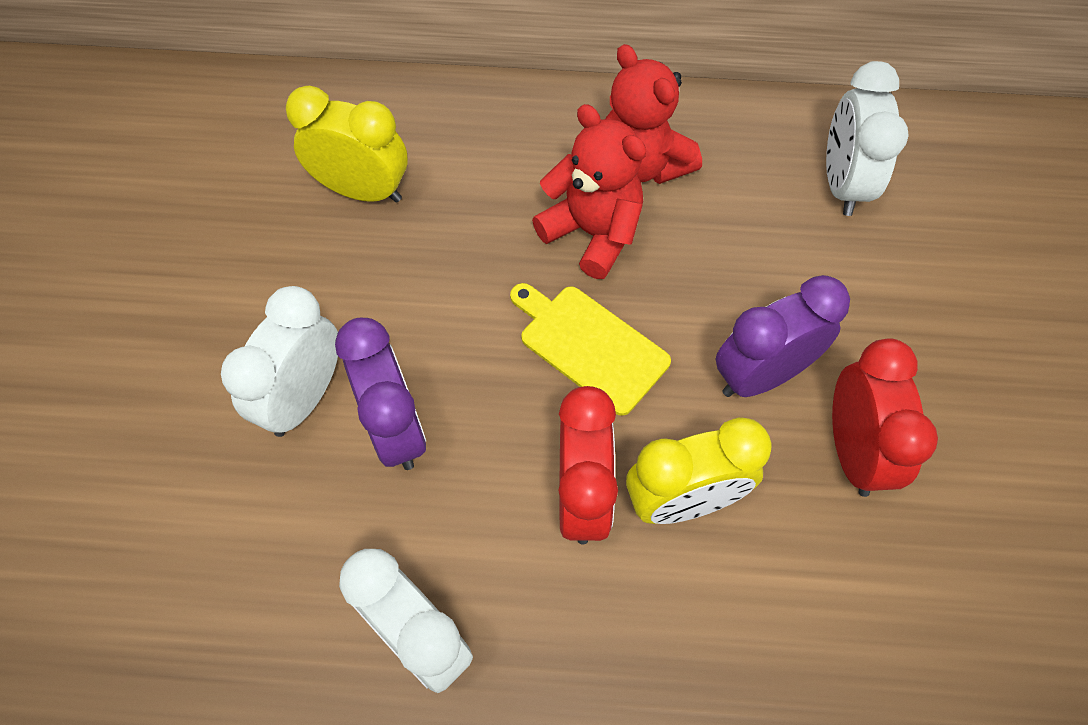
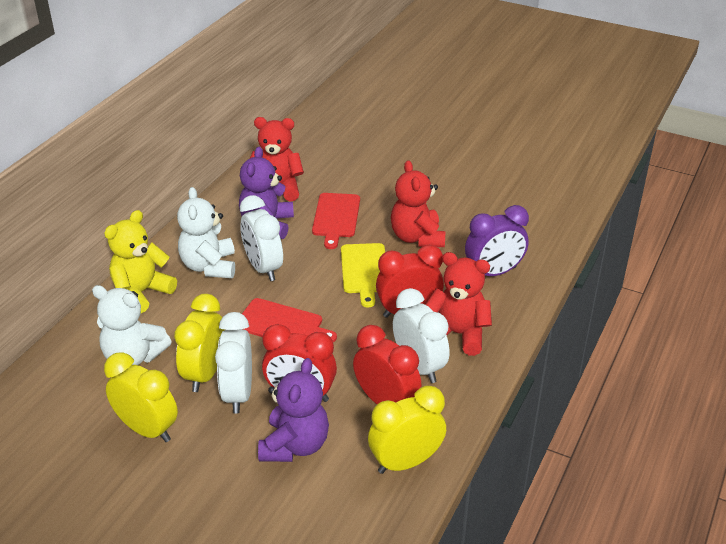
purple clock: [335,318,426,470] [716,275,850,397] = 2 -> [465,205,529,276] = 1
purple teddy bear: none = 0 -> [239,147,294,239] [258,358,329,462] = 2
red clock: [559,386,618,544] [832,338,938,497] = 2 -> [262,324,337,402] [353,325,421,404] [376,245,444,318] = 3
red cutting board: none = 0 -> [242,298,337,342] [312,193,360,249] = 2
red teddy bear: [532,104,646,279] [606,44,702,184] = 2 -> [250,117,304,202] [391,160,445,247] [426,252,492,356] = 3
white teddy bear: none = 0 -> [92,285,172,365] [177,187,235,278] = 2
yellow clock: [286,86,408,203] [626,417,772,524] = 2 -> [104,353,178,442] [174,294,225,392] [368,386,446,474] = 3
yellow teddy bear: none = 0 -> [104,210,177,313] = 1

